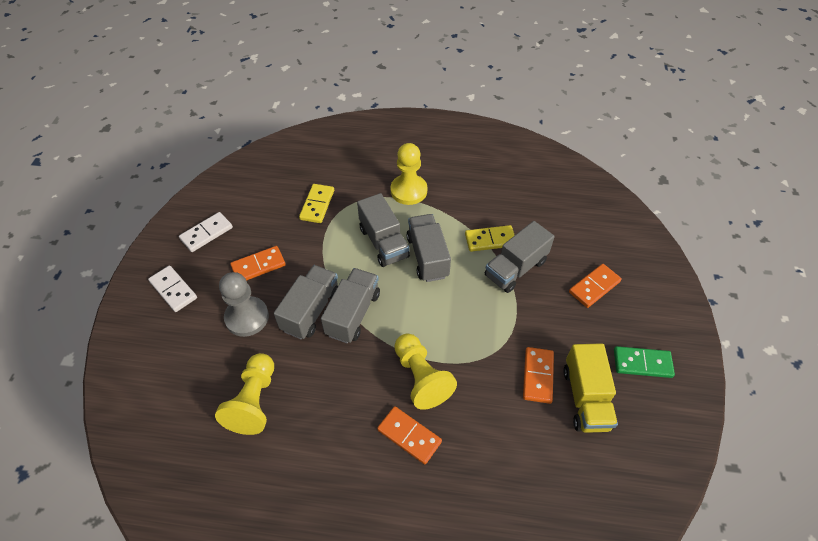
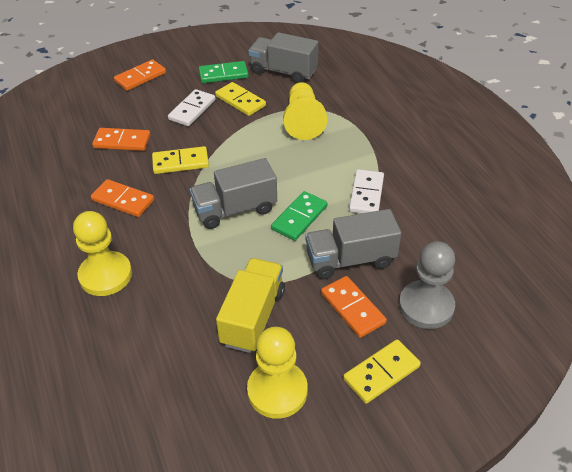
green domino: [614,346,675,378] = 1 -> [199,61,249,83] [271,191,327,241] = 2
grey truck: [274,265,338,339] [321,268,380,343] [357,193,410,267] [406,214,451,282] [485,221,555,293] = 5 -> [190,158,277,229] [248,32,318,83] [305,209,402,279] = 3
yellow domino: [299,184,334,223] [465,225,515,252] = 2 -> [152,146,209,174] [215,82,266,116] [343,339,421,404] = 3

